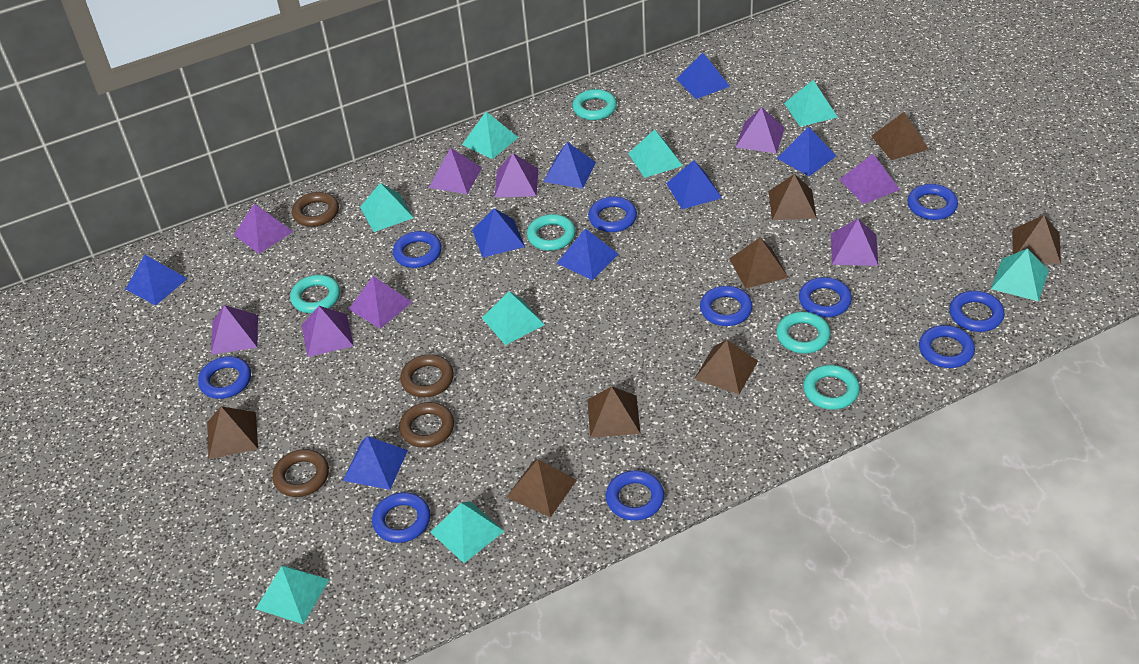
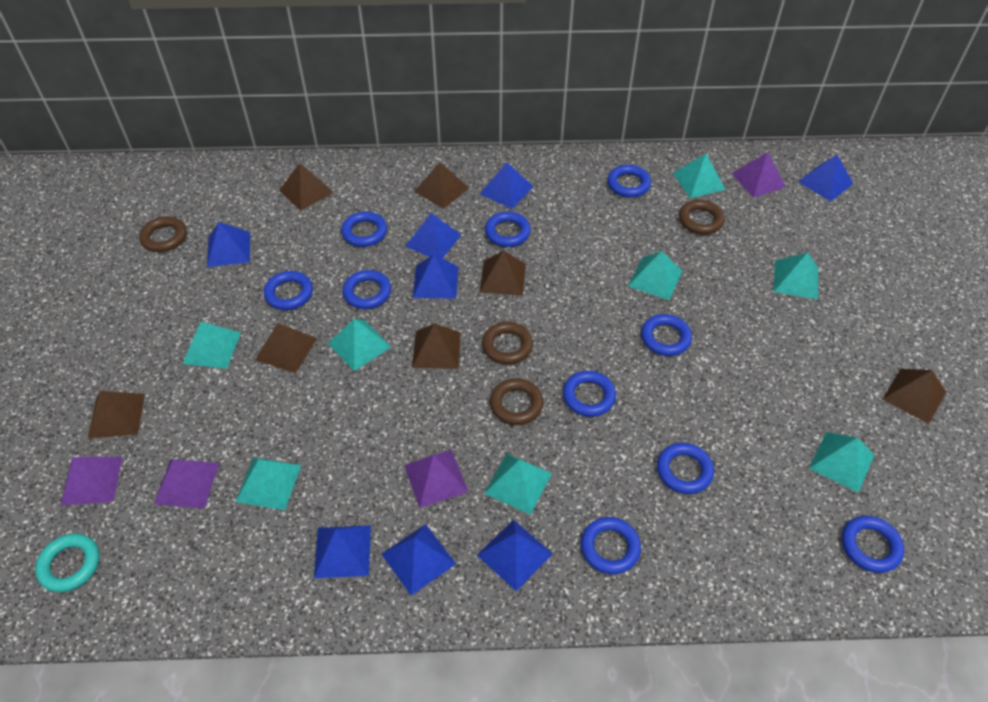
brown pyramid: [207,406,258,459] [506,459,577,517] [587,386,641,438] [694,340,758,394] [729,238,789,289] [769,174,817,220] [871,112,929,160] [1012,215,1061,264] = 8 -> [88,391,145,439] [255,323,317,373] [279,163,334,211] [412,323,461,369] [414,162,469,209] [479,251,526,296] [882,369,946,424] = 7
purple pyramid: [211,305,258,355] [234,204,293,254] [302,306,354,357] [348,276,412,329] [429,148,482,194] [494,153,539,198] [735,107,785,153] [831,219,878,266] [839,154,900,204] = 9 -> [60,457,122,506] [154,459,219,509] [404,450,469,508] [731,152,786,198] = 4
turquoise ring: [290,275,340,313] [527,214,576,251] [572,89,617,120] [776,312,830,354] [803,365,860,410] = 5 -> [35,533,100,592] = 1

